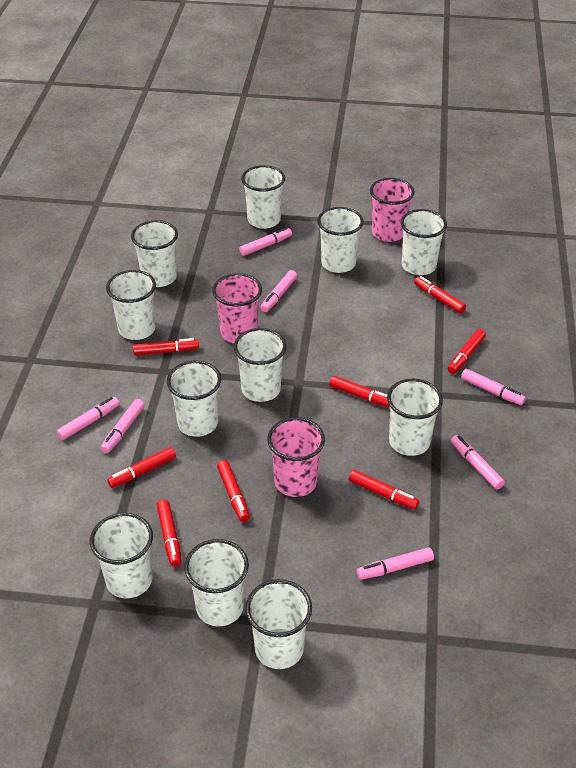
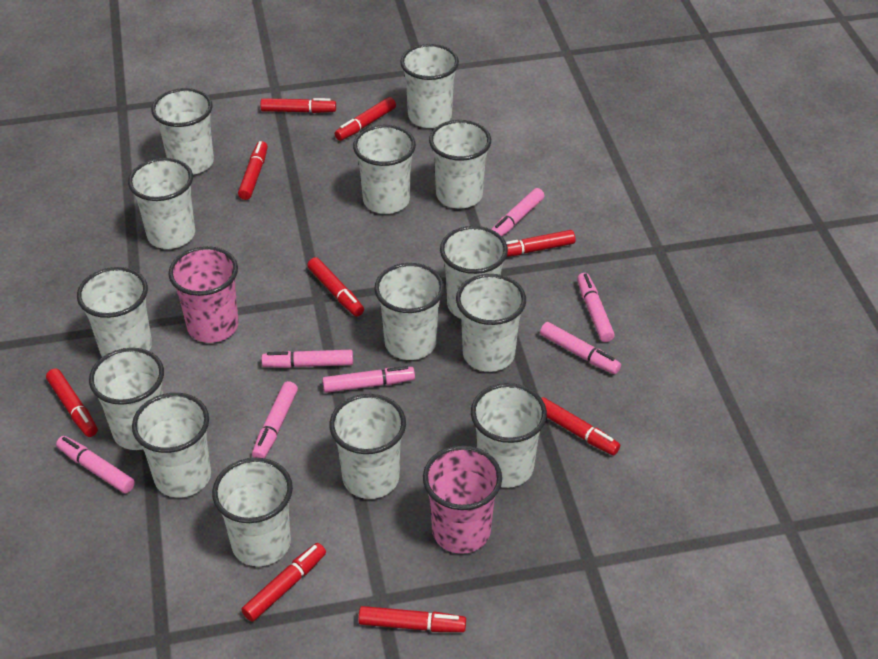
pink cup: [212,273,262,343] [267,417,325,497] [370,178,415,242] = 3 -> [169,246,239,343] [423,445,502,554] = 2
red marker: [107,447,176,488] [133,338,199,356] [157,500,182,567] [217,460,250,522] [329,376,390,408] [349,470,419,510] [414,276,466,313] [448,329,486,374] = 8 -> [46,369,98,437] [238,141,268,200] [241,543,326,622] [260,98,336,113] [307,257,364,317] [335,97,396,141] [358,606,466,632] [506,230,575,257] [542,397,620,455] = 9
white cup: [90,513,153,598] [106,270,156,340] [131,220,178,287] [167,361,221,437] [184,539,249,627] [234,328,286,402] [241,165,285,229] [246,579,312,669] [317,207,364,273] [387,379,443,456] [401,209,447,275] = 11 -> [77,267,152,357] [89,348,164,450] [128,158,195,249] [132,393,211,497] [151,88,214,175] [212,458,293,566] [330,394,406,499] [353,125,416,214] [374,263,444,360] [400,44,459,128] [429,120,491,208] [440,226,508,319] [456,274,526,372] [471,383,547,488] = 14

